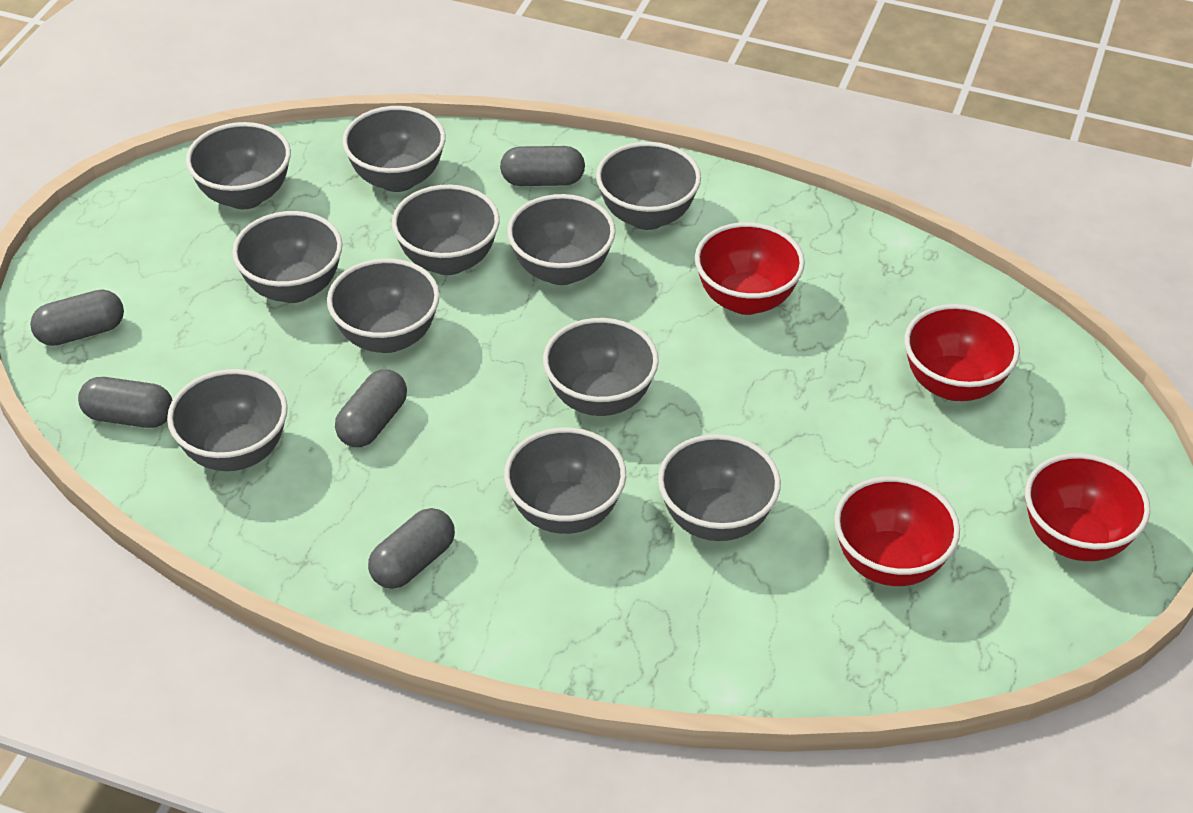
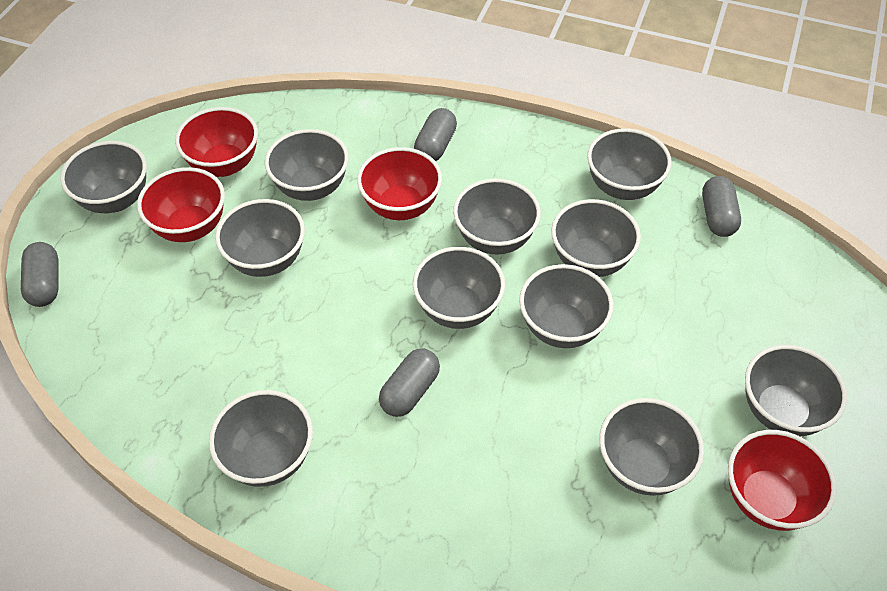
grey capsule: [30,289,124,346] [78,377,172,428] [335,369,407,447] [368,508,455,589] [500,146,585,186] = 5 -> [21,242,58,307] [379,349,440,417] [414,108,457,161] [702,176,741,237] = 4

